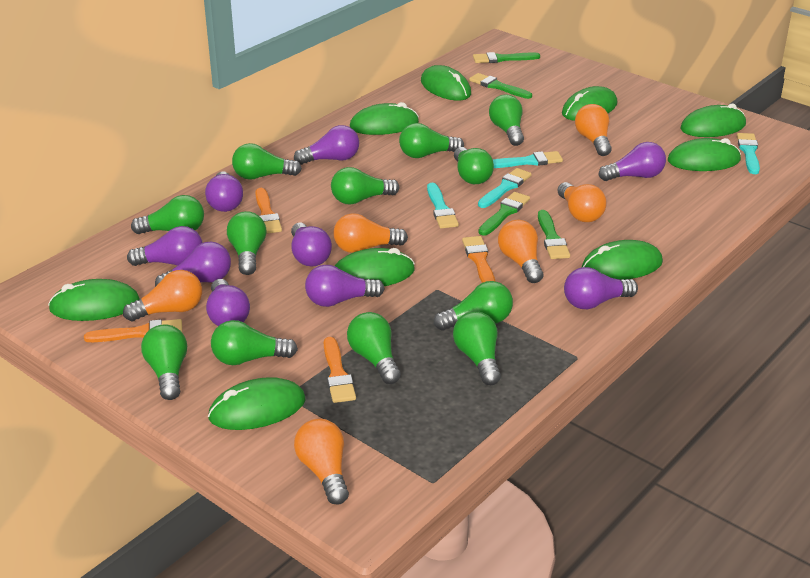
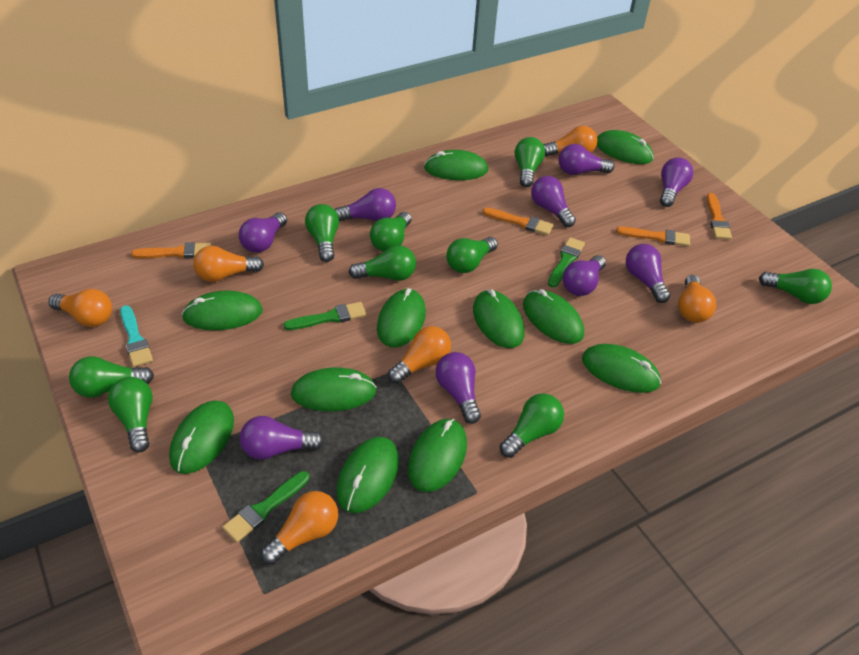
green brush: [469,73,532,99] [473,52,540,63] [478,192,530,236] [538,210,570,259] = 4 -> [222,471,309,542] [283,302,366,330] [548,237,585,288] = 3
green light bulb: [131,195,204,234] [141,324,187,400] [211,320,298,365] [227,211,267,275] [232,143,302,180] [331,167,399,205] [347,312,401,384] [399,123,464,158] [434,281,513,331] [453,311,501,385] [454,147,494,184] [489,95,524,146] = 12 -> [69,356,154,398] [108,377,153,453] [305,204,339,262] [348,245,416,281] [370,212,412,252] [446,237,498,273] [500,393,564,458] [515,137,545,187] [759,269,832,304] = 9
green mouse: [48,279,140,321] [208,377,306,430] [335,248,415,286] [350,102,419,135] [421,65,471,101] [562,86,617,121] [582,240,663,280] [668,138,741,171] [680,103,746,137] = 9 -> [169,401,234,474] [182,290,263,330] [291,367,377,411] [337,437,399,513] [377,288,426,347] [408,419,467,492] [424,150,488,180] [473,289,524,348] [523,289,584,344] [582,344,661,393] [597,130,654,164] = 11
turquoise brush: [427,182,459,228] [478,168,532,208] [493,151,563,168] [737,133,760,174] = 4 -> [120,305,153,367] = 1

